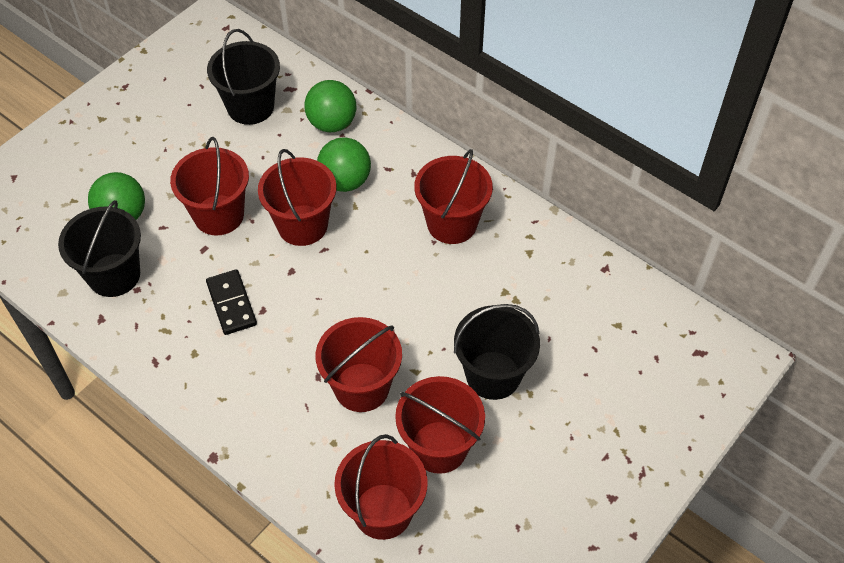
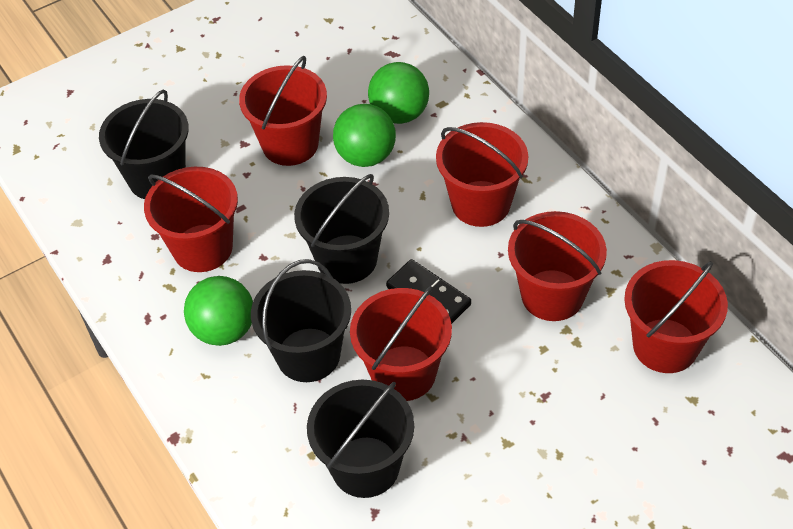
black bucket: [58,200,141,297] [207,29,280,125] [454,304,540,400] = 3 -> [99,90,189,199] [251,259,351,382] [294,174,389,284] [307,380,414,498] = 4

